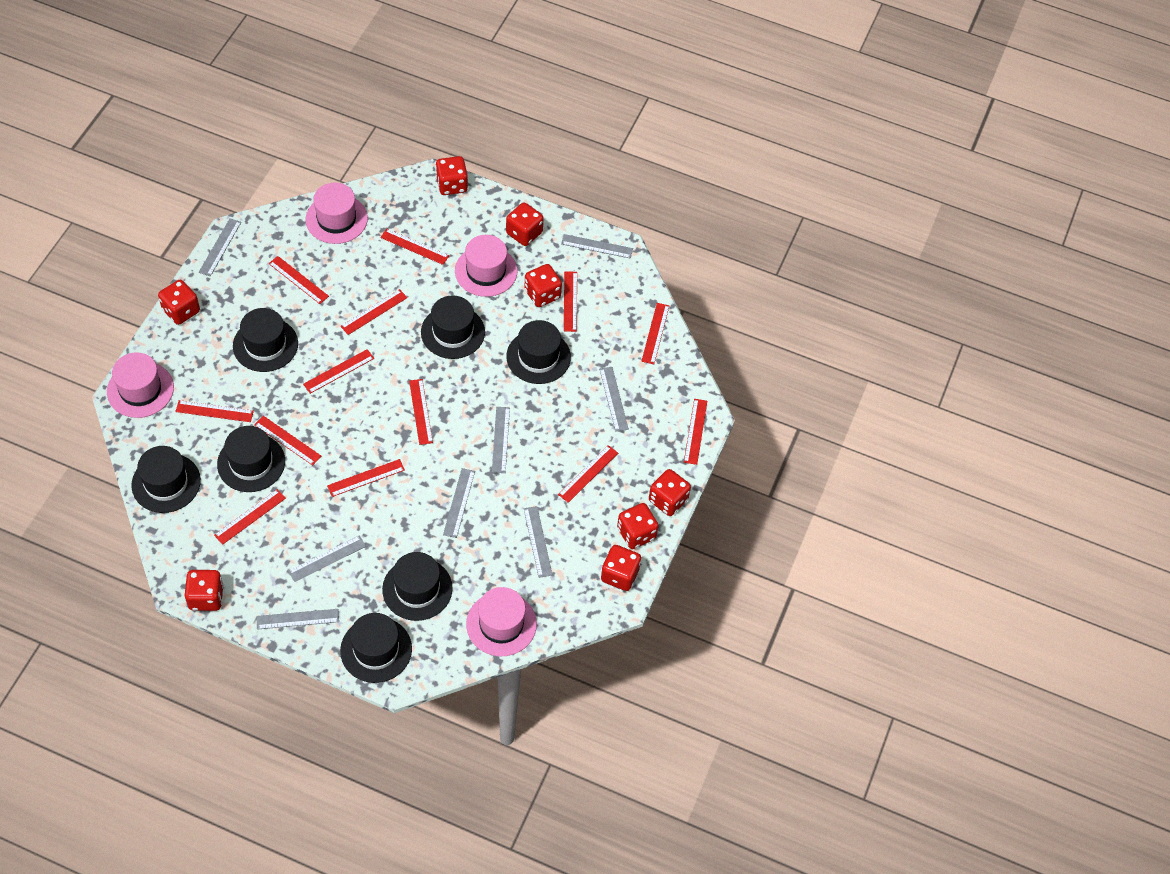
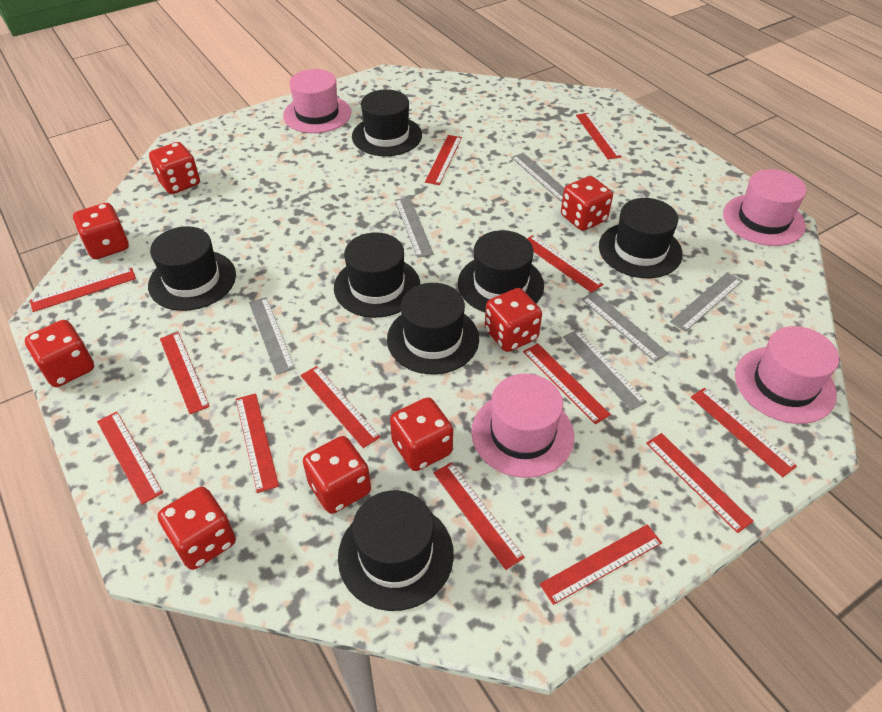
grey ruler: [199,218,241,276] [256,609,339,630] [288,535,366,582] [443,468,475,538] [492,407,510,473] [524,506,552,578] [561,234,633,259] [599,367,629,432] = 8 -> [249,297,295,375] [395,197,434,258] [511,153,564,202] [563,330,647,410] [581,292,669,362] [670,272,742,332] = 6

